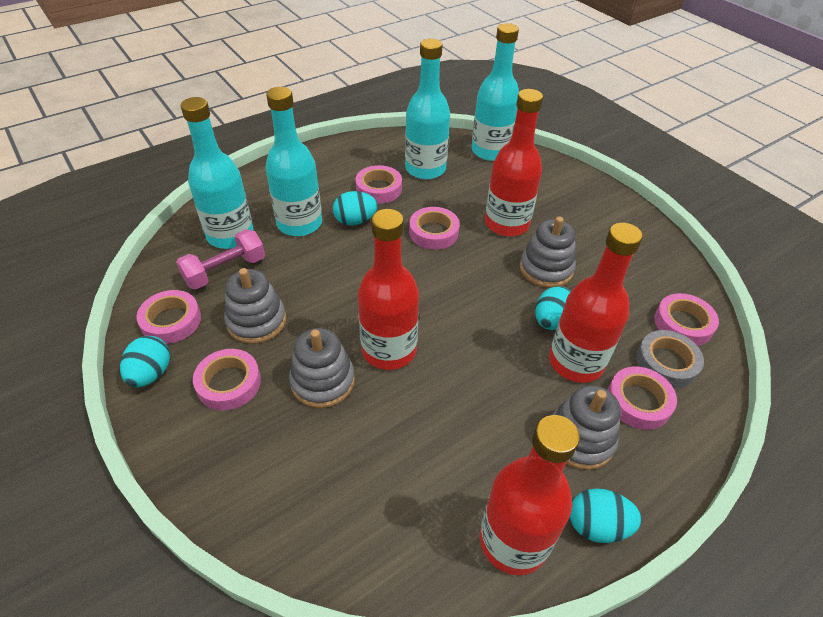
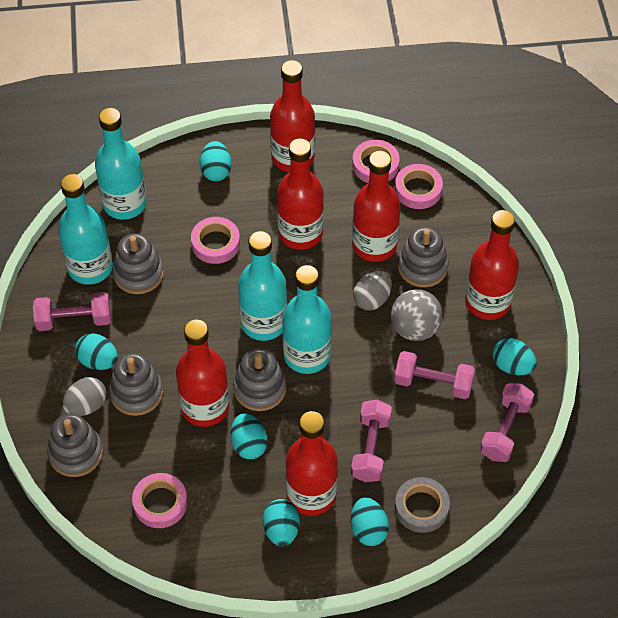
grey ball: none = 0 -> [391,289,443,341] = 1
grey egg: none = 0 -> [63,377,107,416] [353,271,392,311] = 2
grey stacking toy: [224,268,286,344] [289,328,355,408] [520,216,576,288] [552,385,621,470] = 4 -> [47,414,103,477] [109,353,163,416] [113,233,164,294] [233,349,286,411] [398,227,449,287] = 5
pink dumbbell: [176,229,265,290] = 1 -> [33,292,111,331] [351,400,392,482] [394,351,475,399] [480,383,534,462] = 4
pink tape: [136,290,201,344] [193,349,261,410] [356,165,402,204] [409,207,460,250] [608,367,677,430] [654,293,719,346] = 6 -> [132,473,187,528] [191,217,240,264] [352,140,400,183] [395,164,443,209] = 4
red bottle: [358,209,419,370] [480,415,580,575] [485,89,543,237] [549,223,643,383] = 4 -> [176,320,229,427] [270,60,315,172] [277,138,324,250] [286,411,338,516] [352,151,400,262] [465,210,519,320] = 6
turquoise egg: [120,336,170,387] [333,191,378,225] [535,286,571,330] [570,488,641,543] = 4 -> [75,333,118,370] [200,141,232,181] [231,413,268,459] [263,499,300,547] [351,497,389,546] [492,338,537,375] = 6

